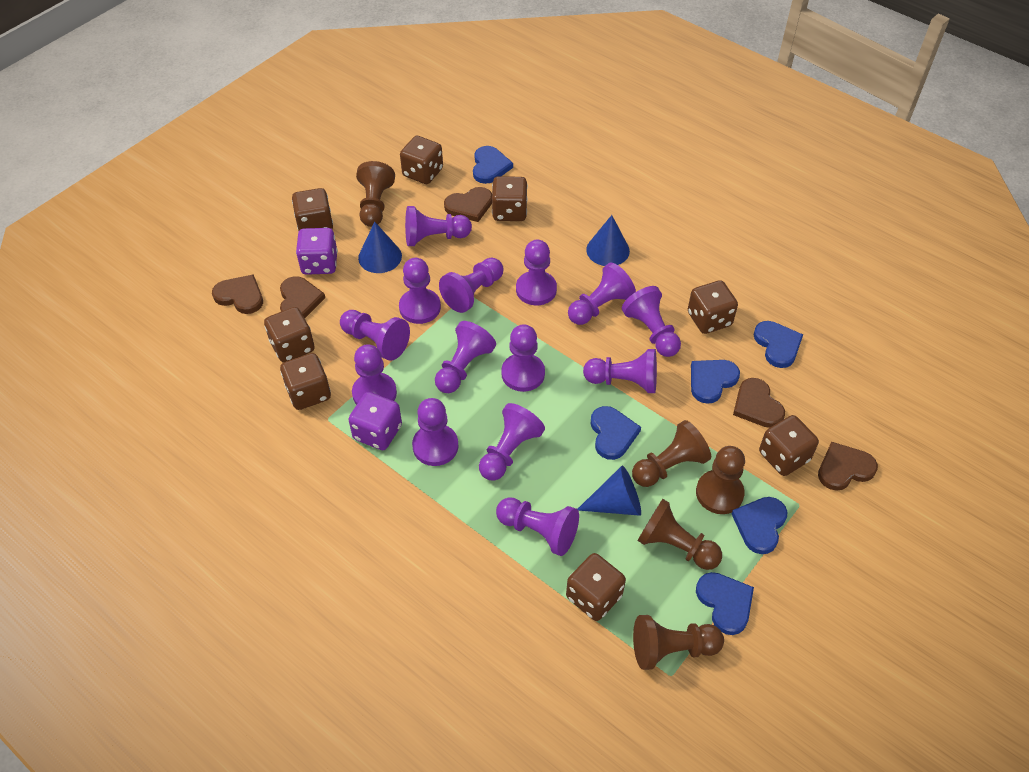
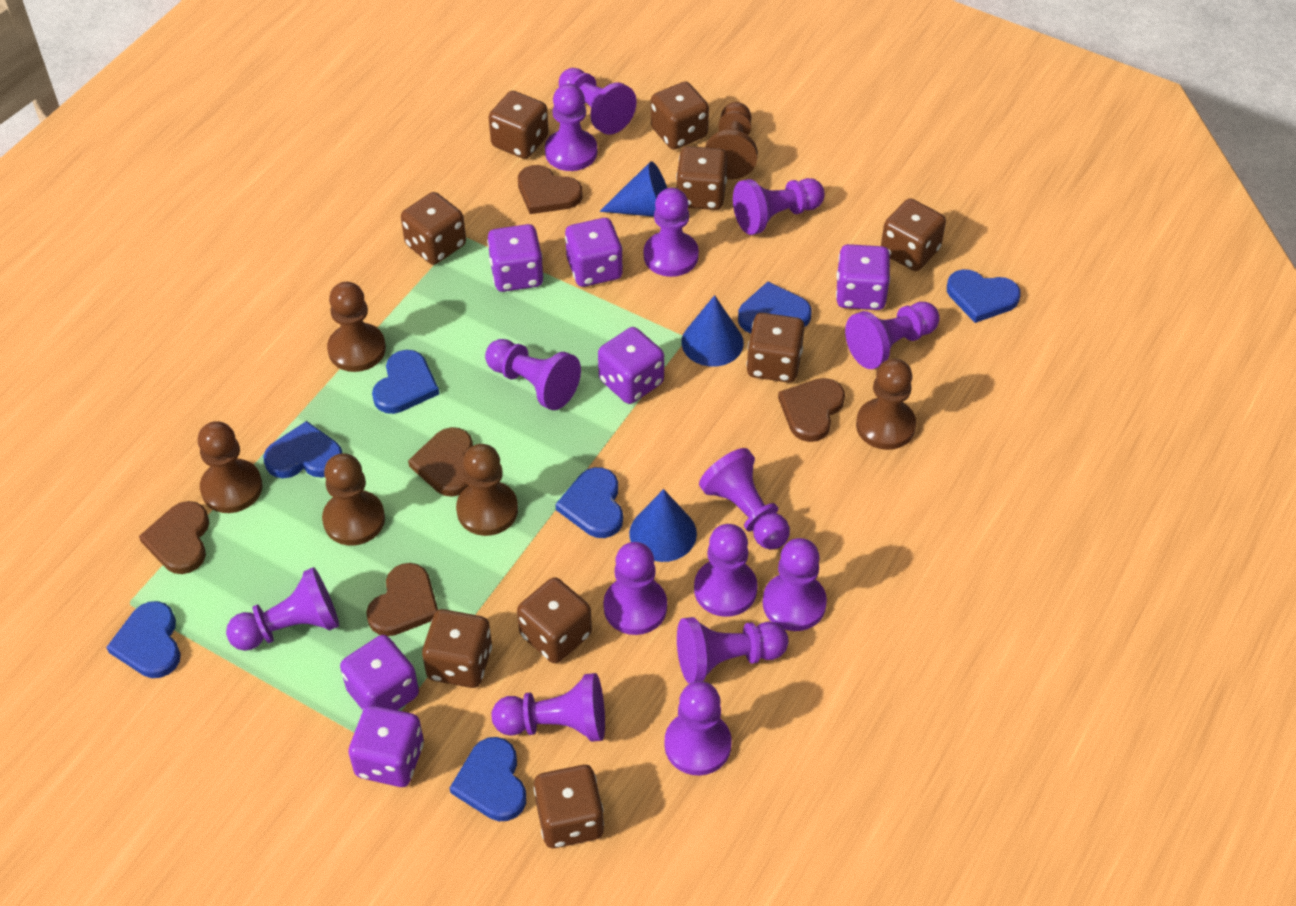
blue heart: [473,146,513,184] [591,406,641,460] [691,360,740,404] [696,572,754,635] [732,497,787,554] [754,321,803,368] = 6 -> [106,601,181,678] [263,421,342,478] [372,350,439,414] [450,737,526,821] [555,467,623,538] [738,282,811,333] [947,269,1021,323] = 7
brown dice: [264,307,315,363] [280,353,331,410] [292,188,333,231] [400,136,443,184] [492,176,528,221] [566,553,626,621] [688,280,738,334] [759,415,819,476] = 8 -> [401,192,466,265] [422,609,492,688] [489,91,549,159] [517,577,592,663] [534,765,604,848] [651,82,709,150] [676,146,727,210] [746,313,805,383] [881,198,946,271] = 9
brown pawn: [356,161,395,227] [632,420,711,487] [633,615,724,670] [637,499,722,570] [696,446,745,514] = 5 -> [198,421,262,513] [322,453,385,545] [327,282,386,372] [456,444,518,536] [705,102,758,179] [856,359,916,450] = 6
purple dice: [296,228,338,275] [348,392,402,450] = 2 -> [340,635,419,710] [348,705,424,787] [487,224,543,292] [565,218,623,287] [598,327,664,404] [836,244,890,310] = 6

